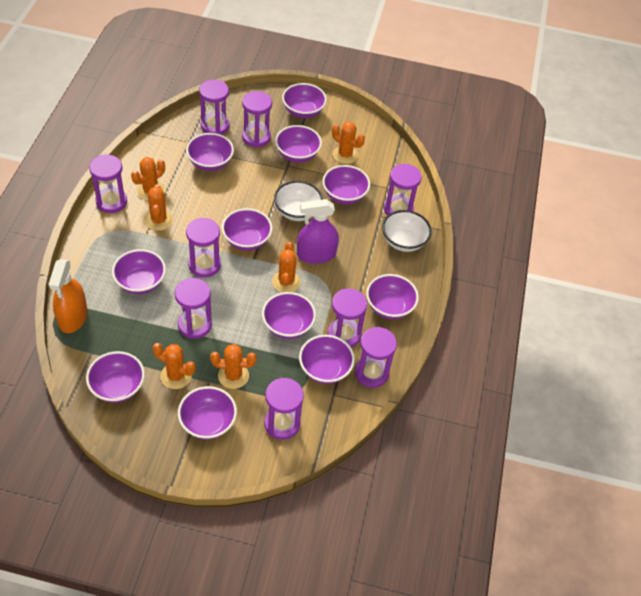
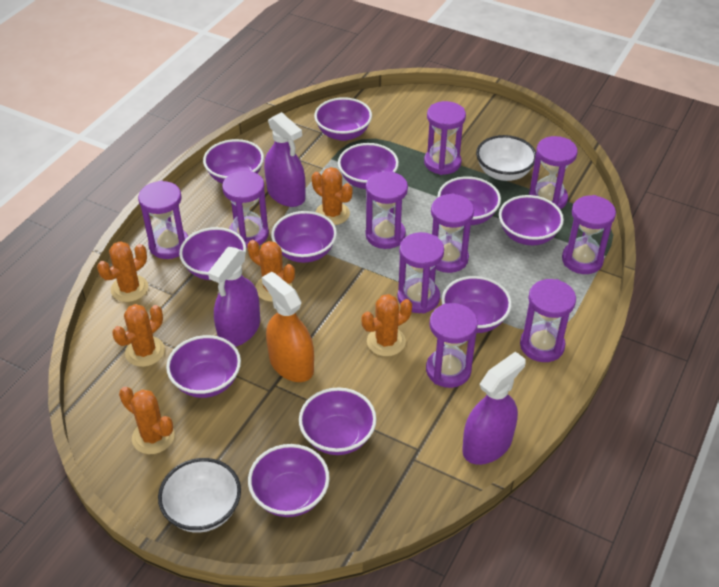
purple hourglass: [89,154,127,213] [175,278,212,339] [186,217,221,277] [199,79,229,135] [242,91,272,148] [264,378,304,440] [328,289,367,348] [355,327,397,388] [384,164,422,216] = 9 -> [138,181,188,259] [222,171,269,248] [366,171,408,249] [397,232,444,313] [424,101,466,175] [426,303,478,388] [431,193,474,273] [520,279,576,362] [529,136,578,209] [562,195,616,274] = 10
purple spray bottle: [297,199,339,264] = 1 -> [208,247,260,347] [264,112,306,207] [462,351,526,465] = 3

